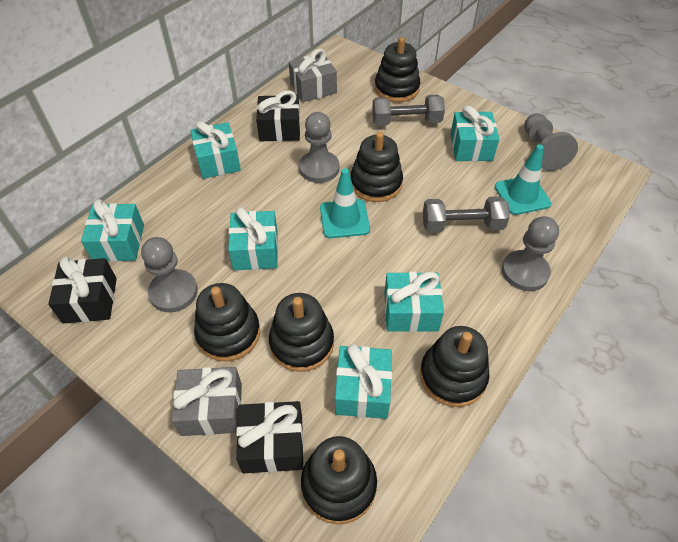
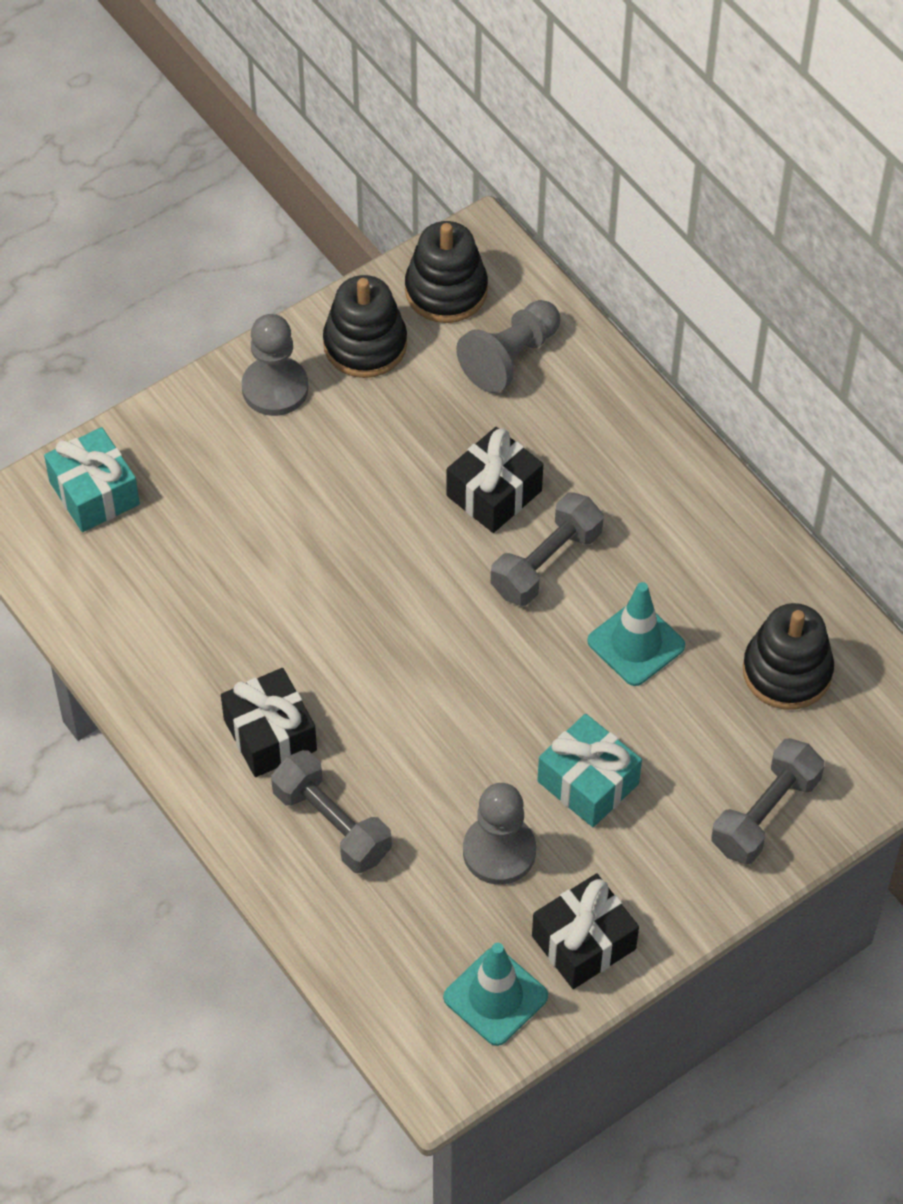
black stacking toy: [194,283,260,361] [269,293,334,372] [301,436,377,524] [350,132,403,202] [375,37,420,102] [420,326,489,407] = 6 -> [323,275,407,378] [405,221,488,323] [743,603,834,710] = 3
grey dumbbell: [372,95,445,126] [423,196,510,233] = 2 -> [271,750,392,873] [491,492,604,606] [711,738,825,864] = 3
grey gift: [172,367,242,436] [289,48,337,102] = 2 -> none = 0
grey pawn: [141,237,198,312] [299,112,339,183] [502,216,559,291] [524,113,578,171] = 4 -> [242,314,309,416] [456,300,560,393] [463,783,536,885] = 3
turquoise gift: [81,199,144,262] [190,121,241,179] [228,207,278,270] [335,344,392,419] [384,272,444,332] [450,106,499,161] = 6 -> [44,427,140,532] [537,714,642,827] = 2

